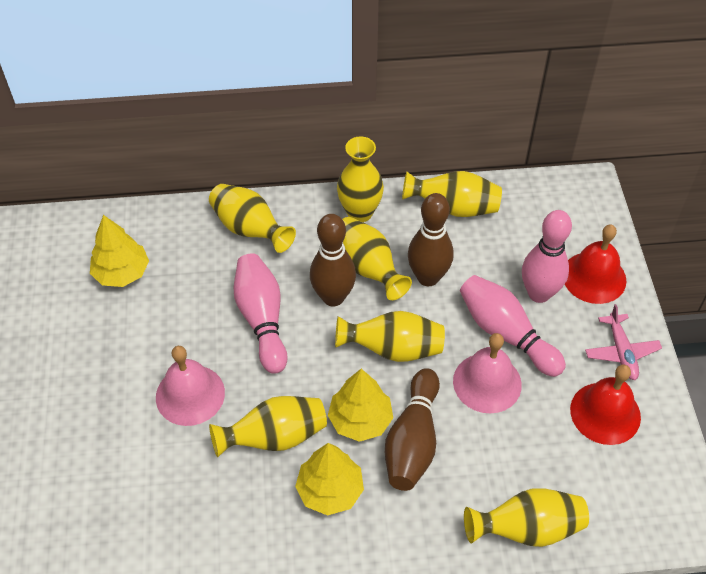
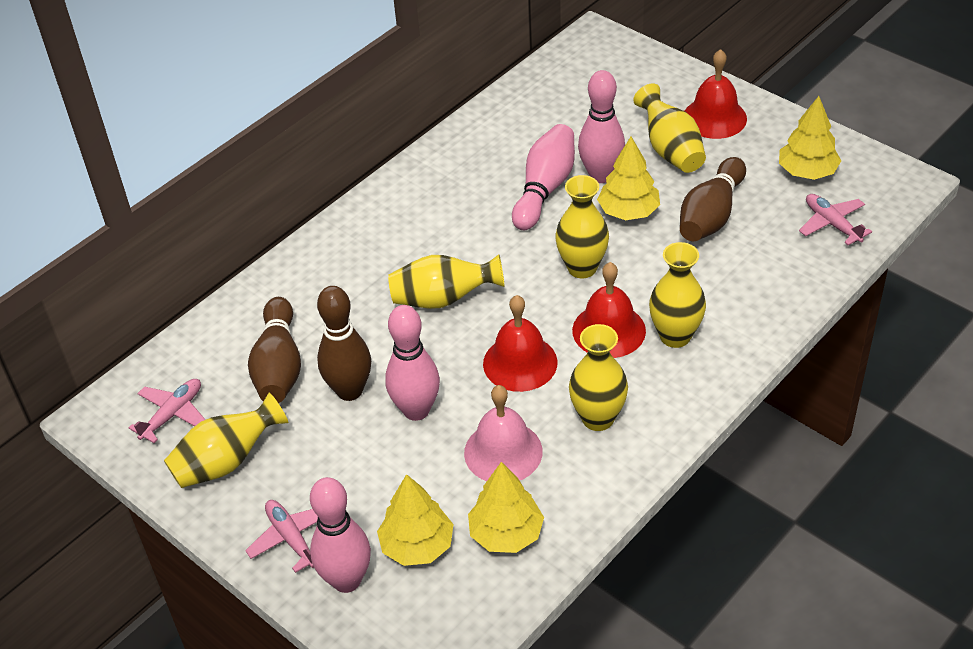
pink bell: [156,346,225,426] [453,333,522,413] = 2 -> [464,385,543,481] = 1
pink bowling pin: [234,253,288,374] [460,275,566,377] [522,210,572,303] = 3 -> [310,477,371,593] [385,305,440,421] [512,124,575,230] [578,70,625,183] = 4
pink plane: [585,304,662,380] = 1 -> [129,379,206,443] [245,500,318,573] [799,194,872,245] = 3
red bell: [565,224,627,304] [570,365,641,445] = 2 -> [483,295,558,392] [572,262,646,358] [685,49,747,139] = 3
yellow tree: [90,215,149,287] [295,443,364,516] [328,369,393,442] = 3 -> [377,474,454,566] [468,462,544,553] [597,137,660,220] [779,96,841,180] = 4
yellow vase: [209,184,296,253] [209,396,327,457] [335,311,445,362] [337,137,384,222] [342,217,412,300] [402,171,502,217] [464,488,589,547] = 7 -> [164,393,288,488] [388,254,505,309] [555,175,609,278] [569,324,628,431] [633,83,706,173] [649,242,706,348] = 6

